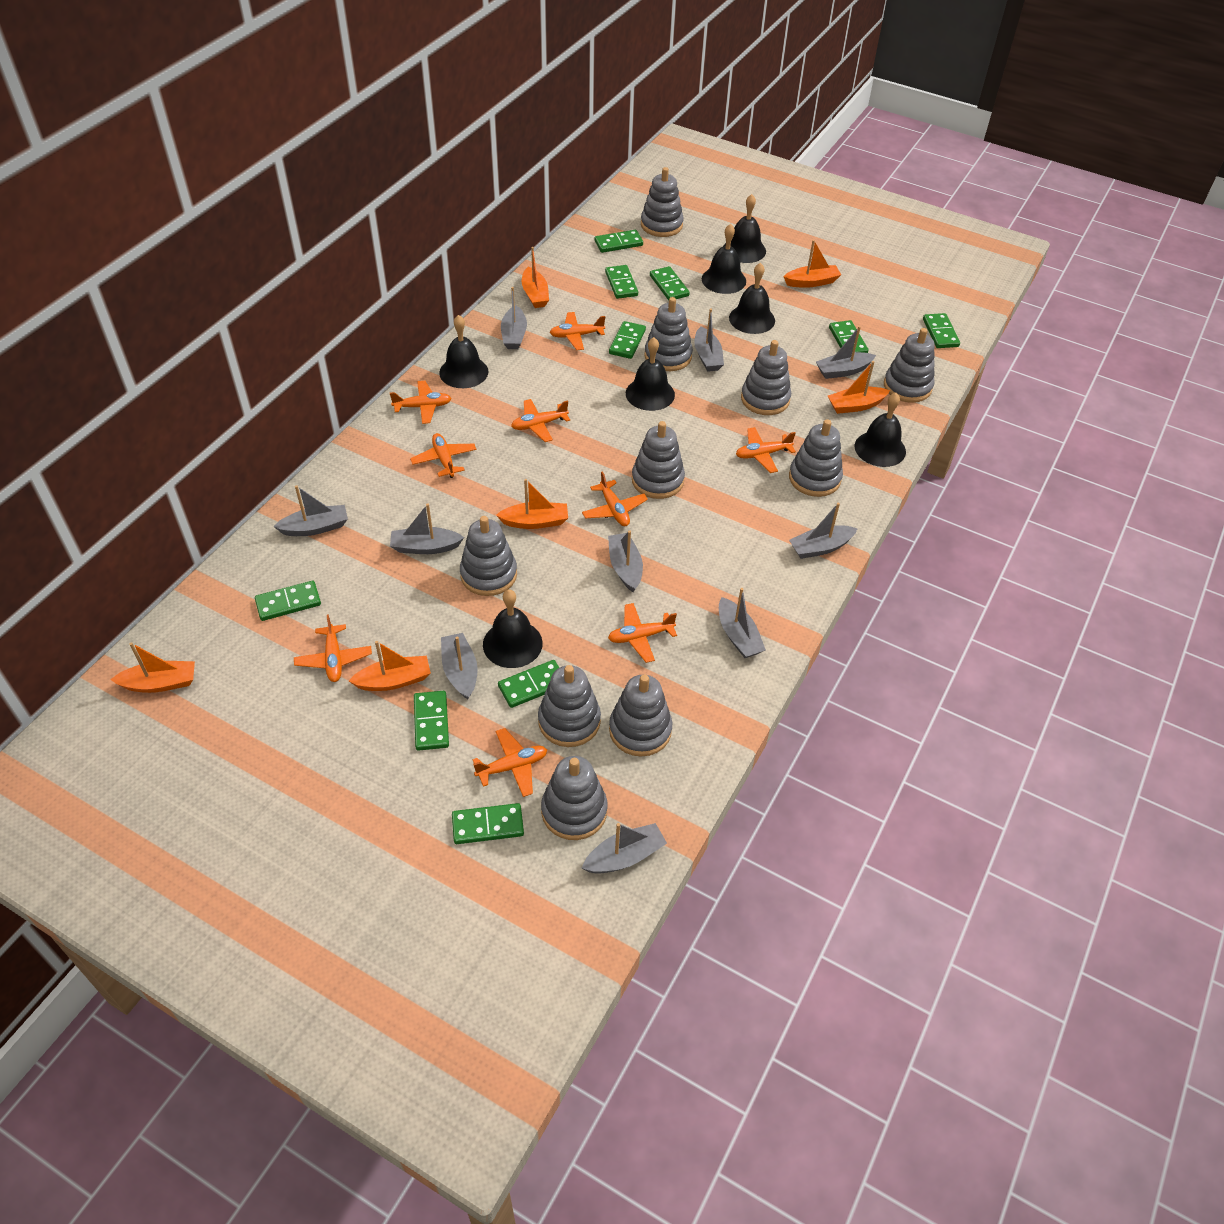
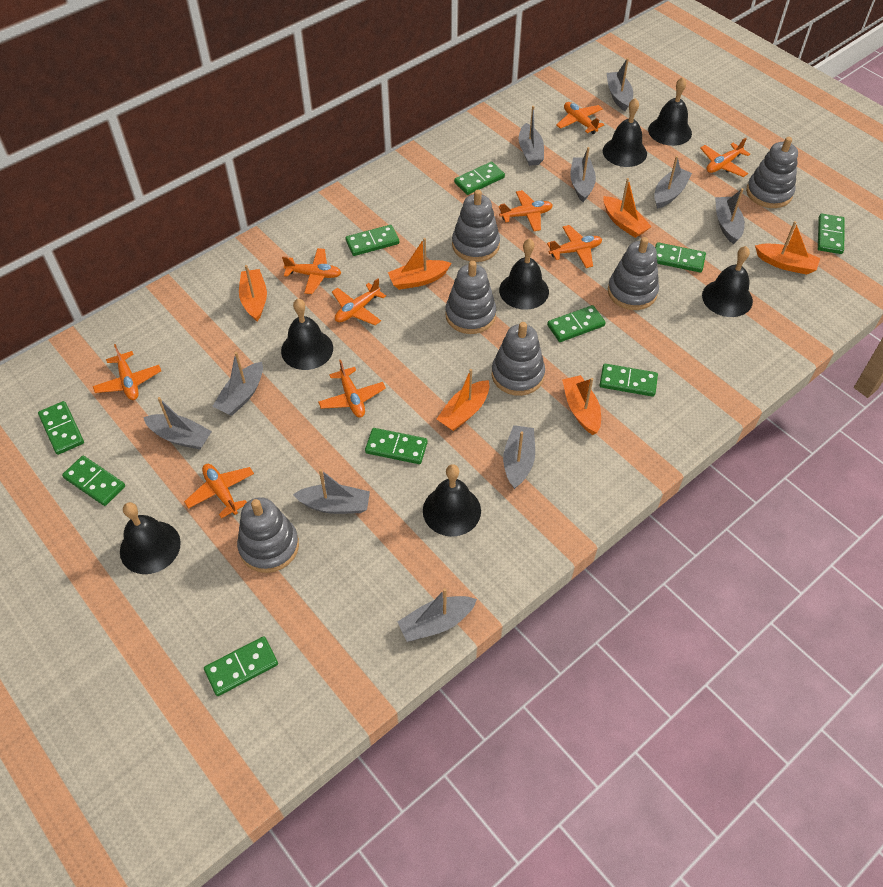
grey stacking toy: [460,516,517,596] [538,665,601,747] [541,756,608,840] [609,674,672,757] [632,421,685,499] [641,167,684,237] [644,297,693,371] [741,340,791,415] [789,419,843,497] [884,328,935,403] = 10 -> [237,497,299,573] [445,261,496,334] [452,190,500,262] [492,322,545,396] [608,237,659,310] [746,137,798,208] = 6

